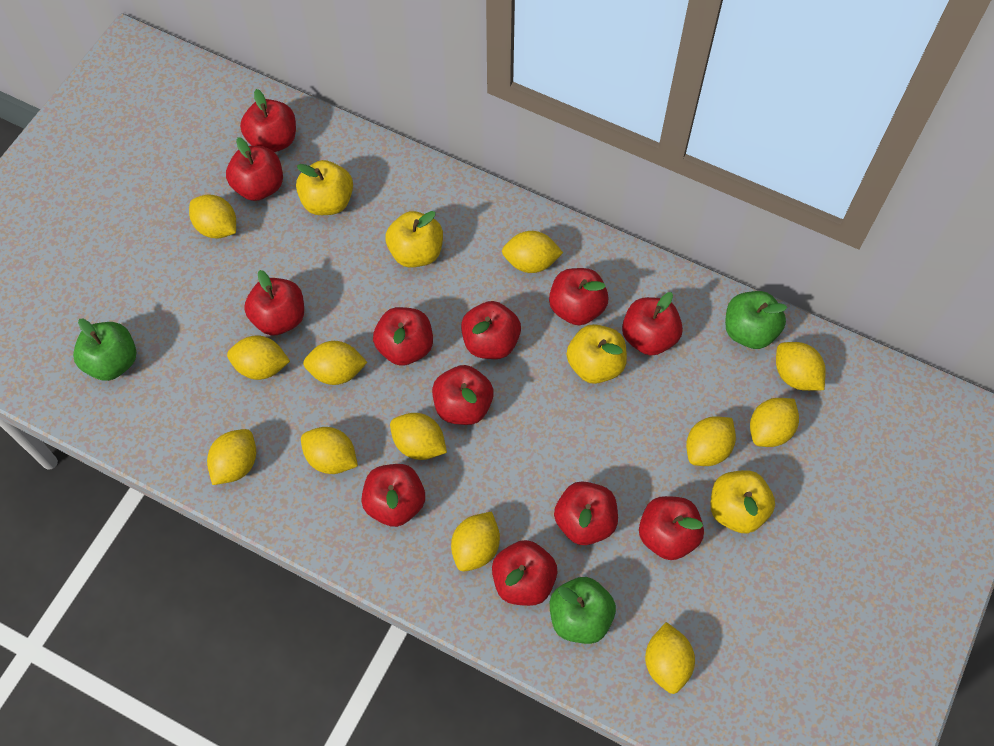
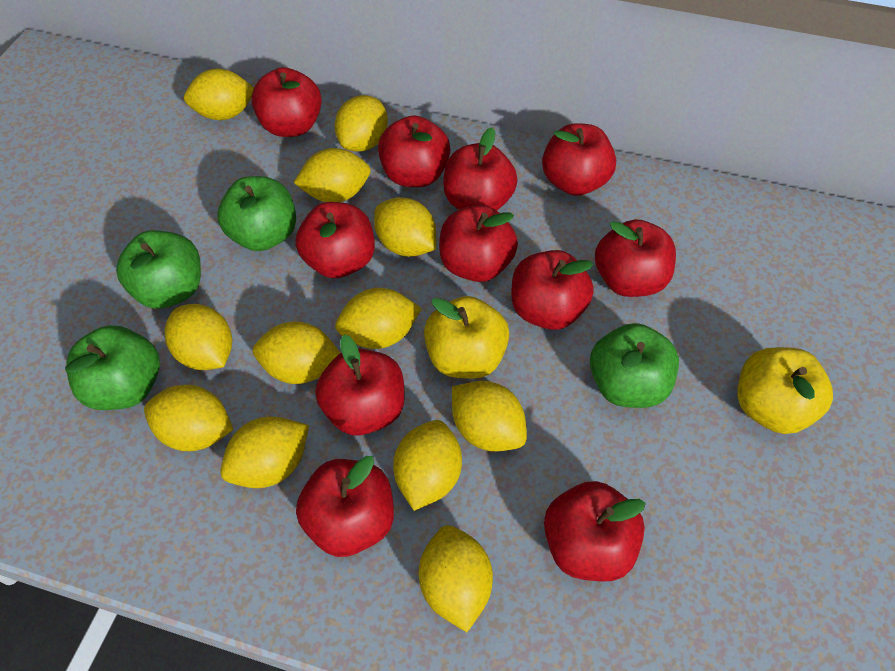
green apple: [73,319,136,381] [550,577,616,644] [725,291,787,349] = 3 -> [65,325,160,410] [116,230,201,309] [218,176,296,251] [590,323,679,408] = 4
red apple: [226,137,283,201] [240,89,296,152] [244,270,304,335] [361,464,425,527] [373,307,433,366] [432,365,494,425] [461,301,521,359] [492,540,558,606] [549,268,609,325] [554,481,618,545] [622,292,683,356] [639,496,704,560] = 12 -> [251,67,322,137] [296,202,375,279] [296,456,394,557] [315,335,405,436] [378,115,450,187] [439,205,518,282] [443,128,518,210] [511,250,594,330] [542,123,616,196] [544,481,646,582] [595,219,676,297] = 11
yellow apple: [296,160,353,215] [385,211,443,268] [567,324,627,384] [710,470,775,533] = 4 -> [424,296,510,379] [737,347,833,434] = 2

